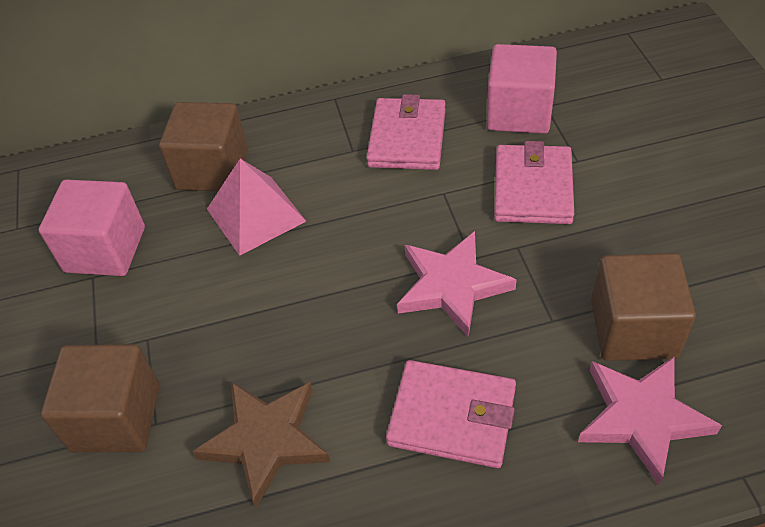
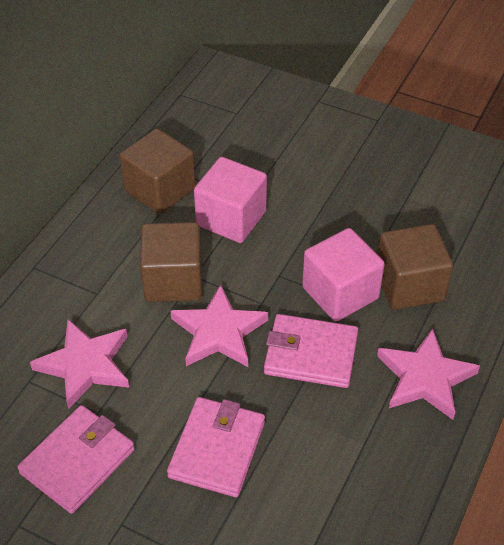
brown star: [192,381,330,508] = 1 -> none = 0
pink pyramid: [207,159,306,256] = 1 -> none = 0
pink star: [397,231,517,337] [578,357,722,485] = 2 -> [30,319,129,410] [171,285,268,367] [377,328,480,420] = 3

